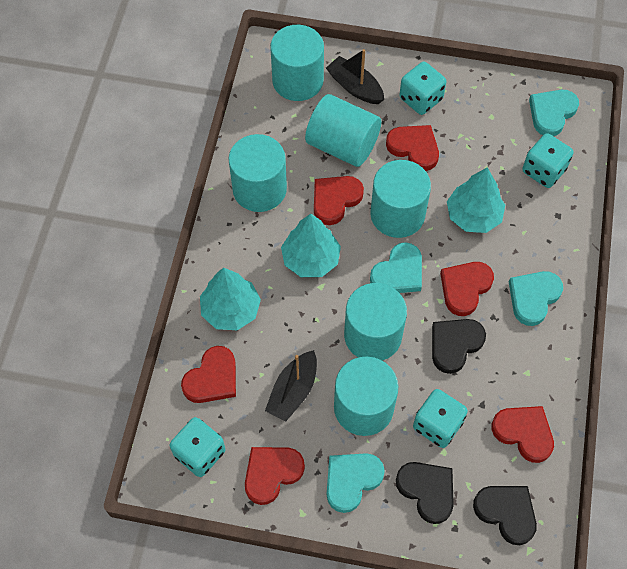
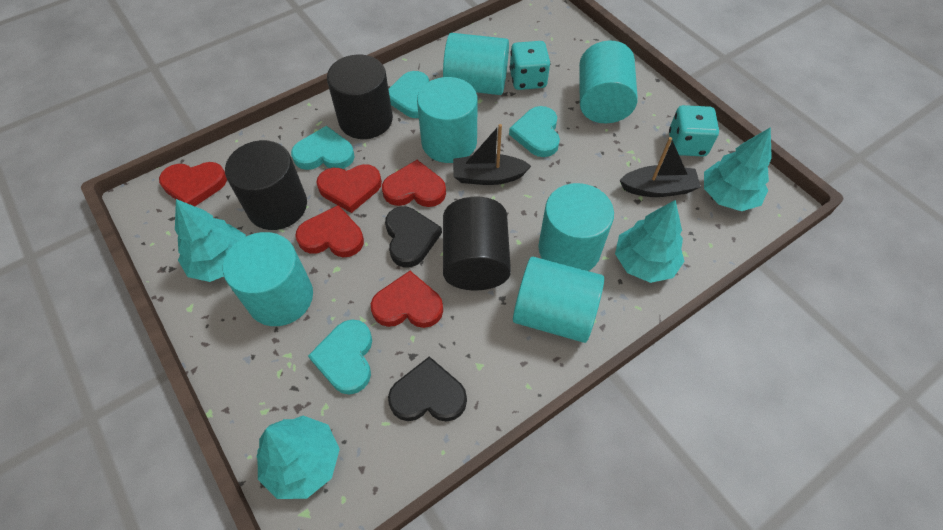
black cylinder: none = 0 -> [225,140,307,230] [327,54,393,139] [443,197,511,290] = 3
black heart: [396,462,454,524] [432,319,486,374] [473,486,537,545] = 3 -> [385,207,442,267] [388,356,467,422] = 2
red heart: [181,346,236,403] [245,447,305,505] [314,176,364,225] [386,125,439,171] [440,262,494,316] [491,406,554,463] = 6 -> [159,162,227,206] [295,205,364,257] [316,164,382,213] [371,271,443,328] [382,160,446,207] = 5
turquoise dice: [169,417,225,477] [399,62,447,115] [413,389,468,448] [522,133,574,188] = 4 -> [510,41,550,90] [669,105,719,157] = 2
turquoise tree: [200,268,261,330] [281,214,341,277] [447,167,505,233] = 3 -> [175,199,246,282] [256,416,340,499] [615,200,685,283] [704,127,772,211] = 4

